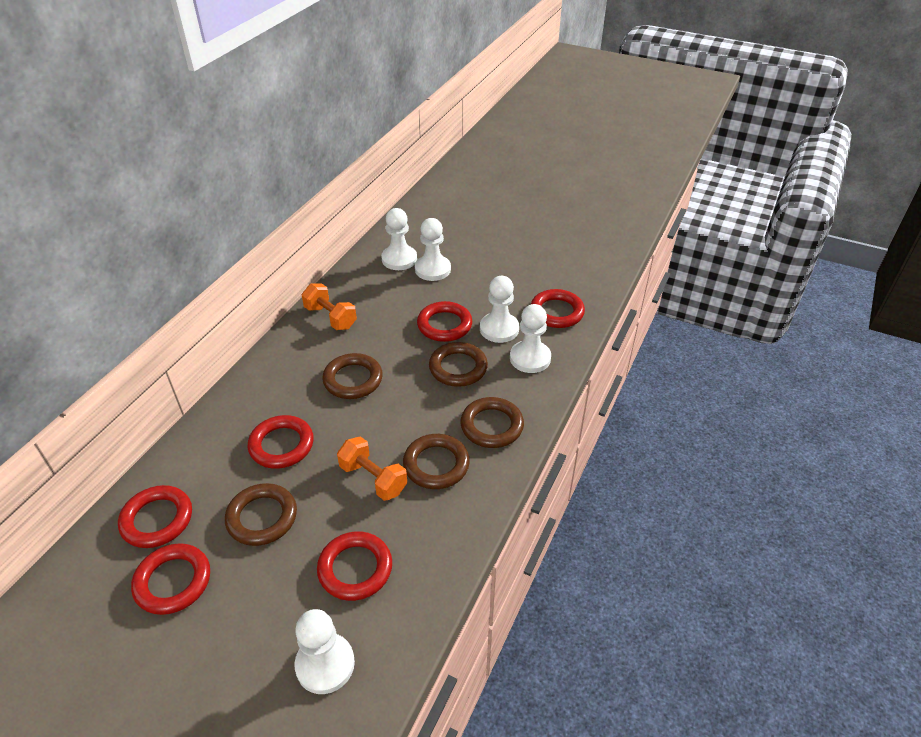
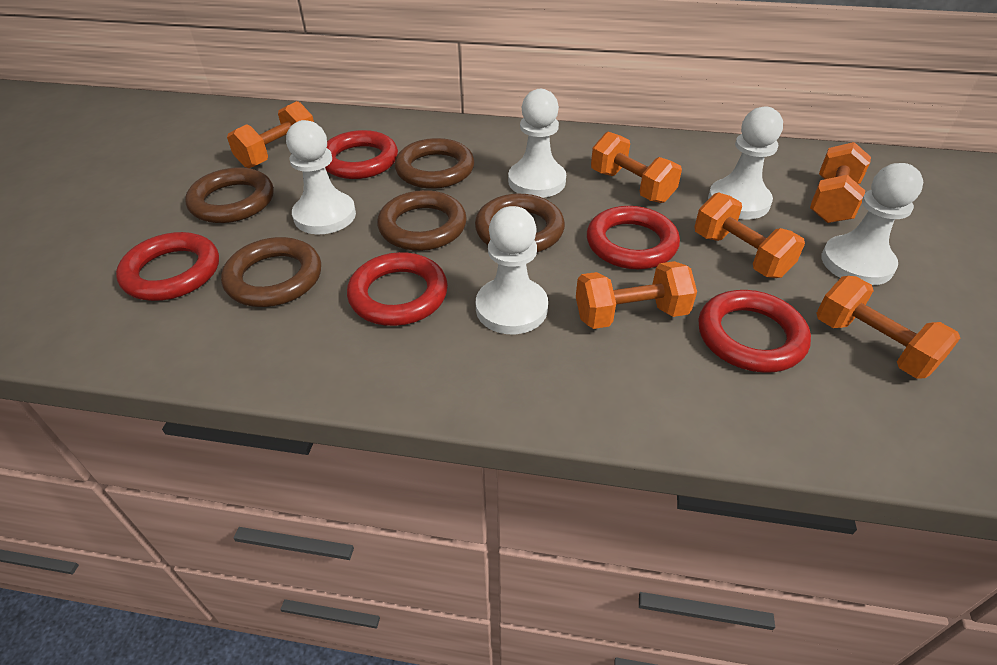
orange dumbbell: [302,284,357,330] [337,436,407,501] = 2 -> [227,101,314,168] [576,261,697,329] [591,132,682,203] [695,192,805,278] [810,142,871,223] [816,276,960,379] = 6
red ring: [118,485,192,548] [131,543,210,615] [248,415,314,469] [317,531,392,601] [417,301,472,342] [530,289,585,328] = 6 -> [116,232,219,301] [325,130,398,179] [347,252,448,326] [587,206,680,269] [698,290,811,373] = 5

